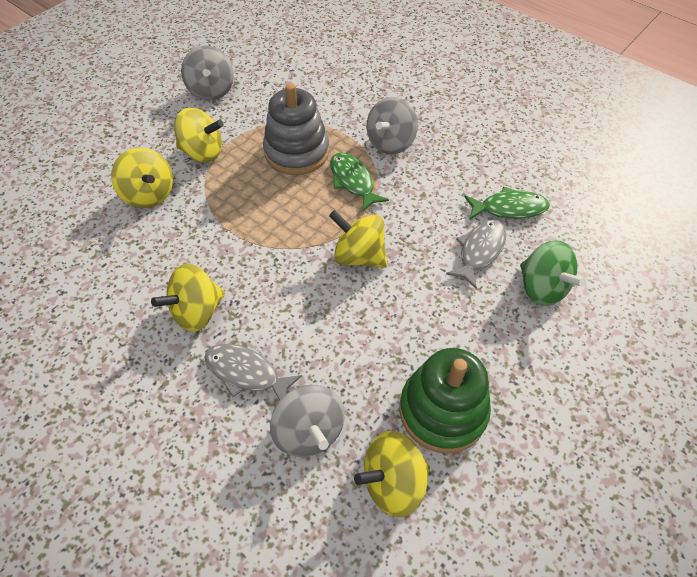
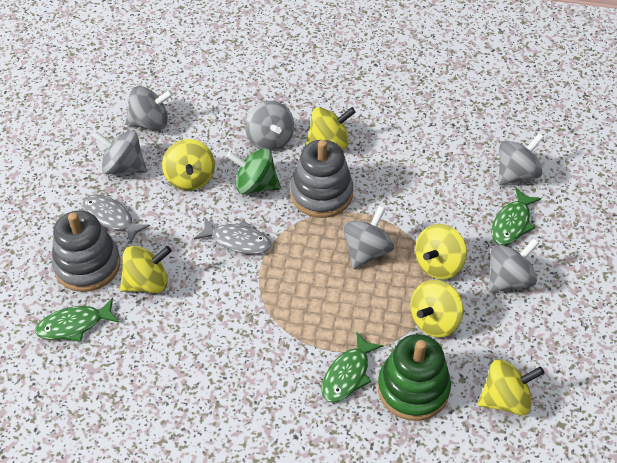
green fish: [330,153,389,212] [464,187,550,219] = 2 -> [35,298,120,342] [322,331,383,403] [491,188,541,245] = 3
grey spinning top: [181,46,234,100] [270,385,345,457] [366,97,418,154] = 3 -> [92,131,147,174] [125,86,173,130] [245,101,294,151] [343,206,394,269] [489,238,539,293] [498,134,544,185] = 6
grey stacking toy: [263,83,329,175] = 1 -> [52,211,120,292] [290,140,353,218] = 2
yellow spinning top: [111,147,173,208] [151,263,225,332] [174,108,224,162] [329,210,387,268] [354,431,430,517] = 5 -> [120,246,172,293] [162,139,215,191] [306,107,355,150] [410,280,463,338] [415,224,467,279] [478,359,544,416] = 6

